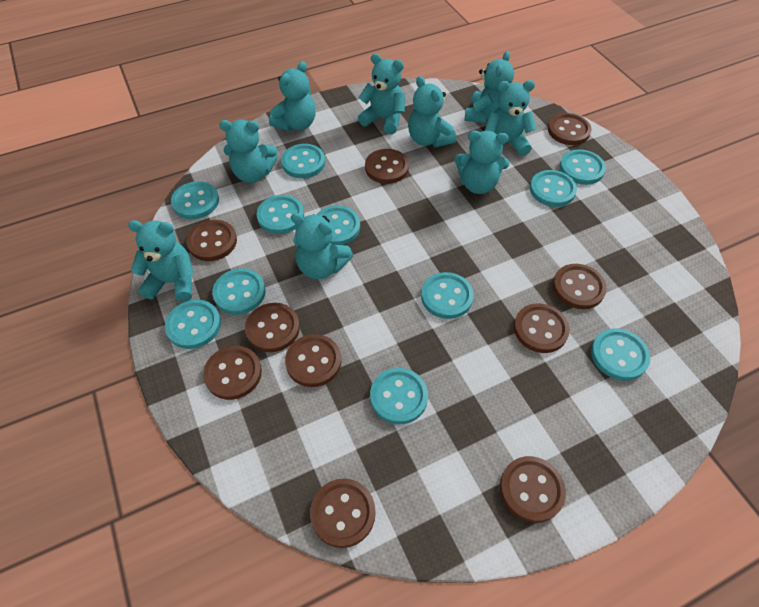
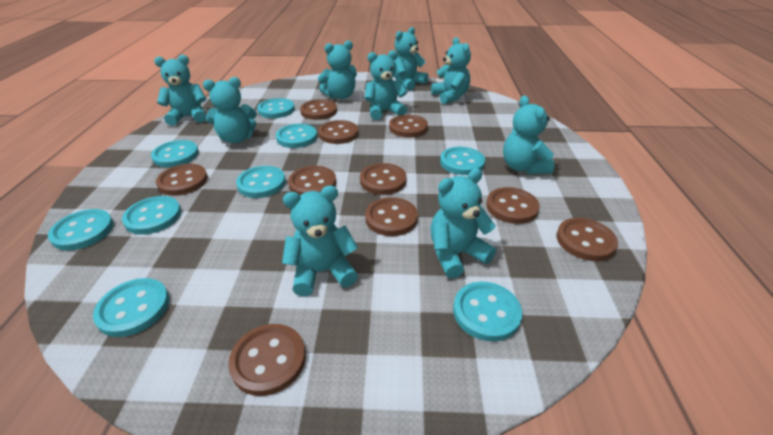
turquoise button: [165,300,221,349] [171,181,219,219] [212,268,266,315] [256,195,304,234] [281,144,325,178] [316,206,360,245] [370,368,428,424] [421,272,474,319] [530,170,577,207] [560,150,606,185] [591,328,650,381] = 11 -> [48,209,113,250] [93,278,169,337] [122,196,181,235] [151,140,199,167] [236,166,286,198] [257,98,295,118] [276,124,317,148] [440,147,485,175] [453,282,522,342] = 9

